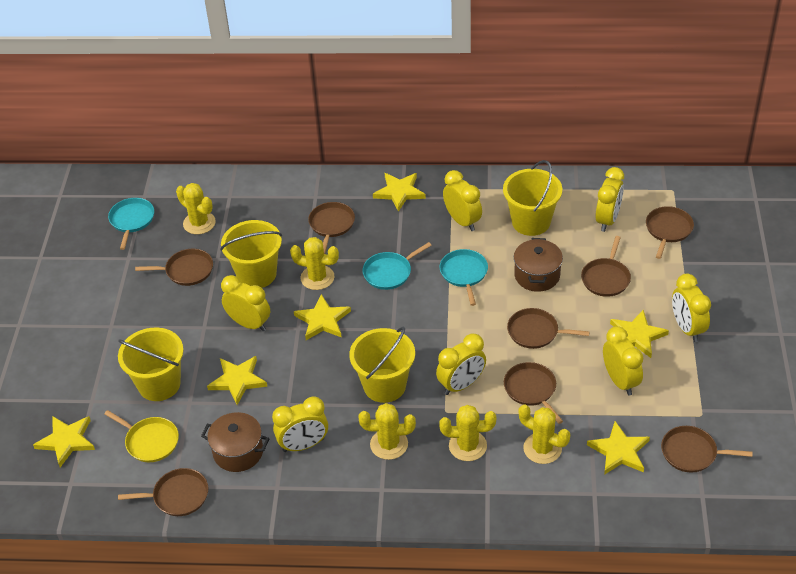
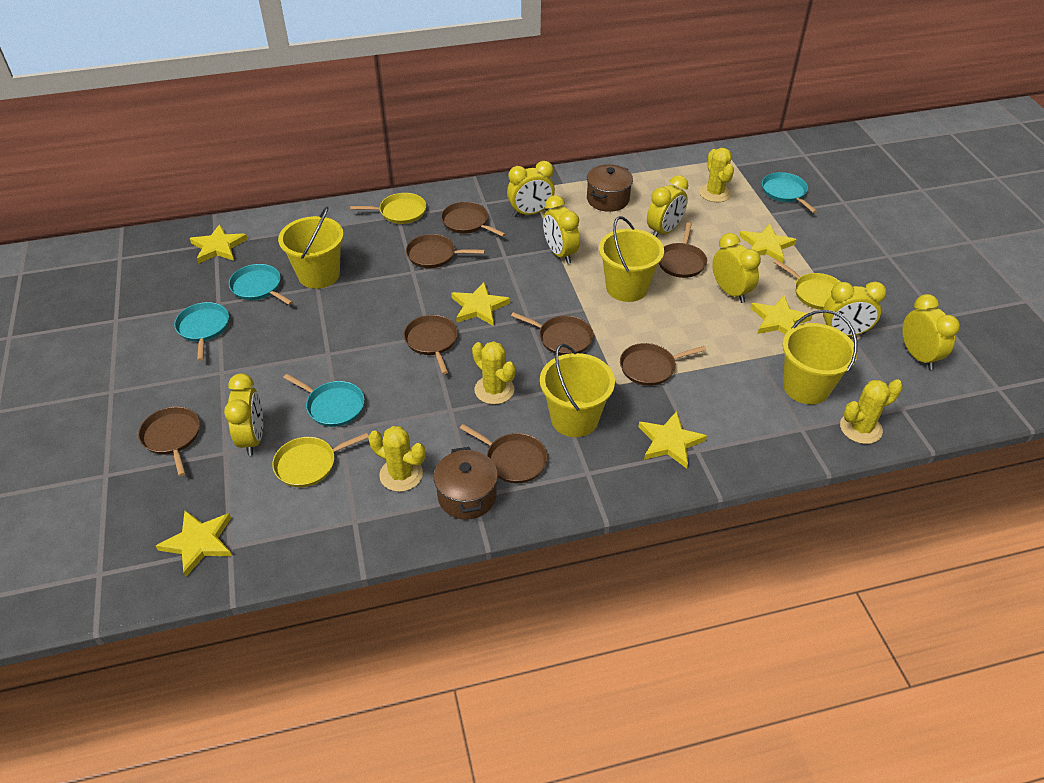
turquoise pan: [108,198,154,250] [363,242,432,290] [439,249,488,306] = 3 -> [174,302,229,361] [229,264,293,305] [283,374,365,427] [762,172,817,213] = 4
yellow cactus: [176,183,216,234] [290,237,339,290] [359,403,416,460] [439,405,496,461] [518,405,570,464] = 5 -> [368,426,426,492] [472,341,516,404] [699,148,734,202] [840,379,903,444] = 4
yellow pan: [104,410,179,462] = 1 -> [272,433,369,487] [350,193,426,224] [773,259,841,310] = 3

